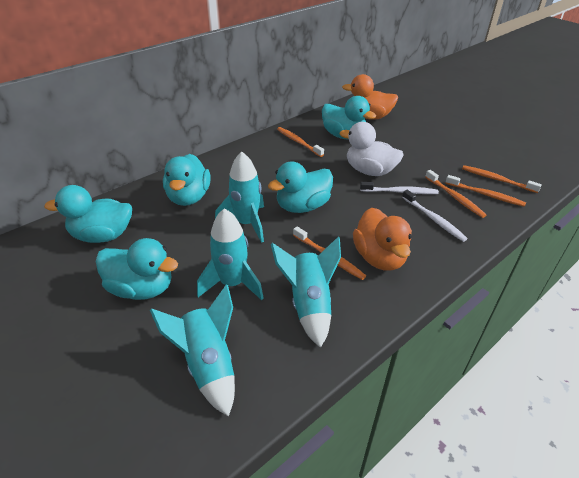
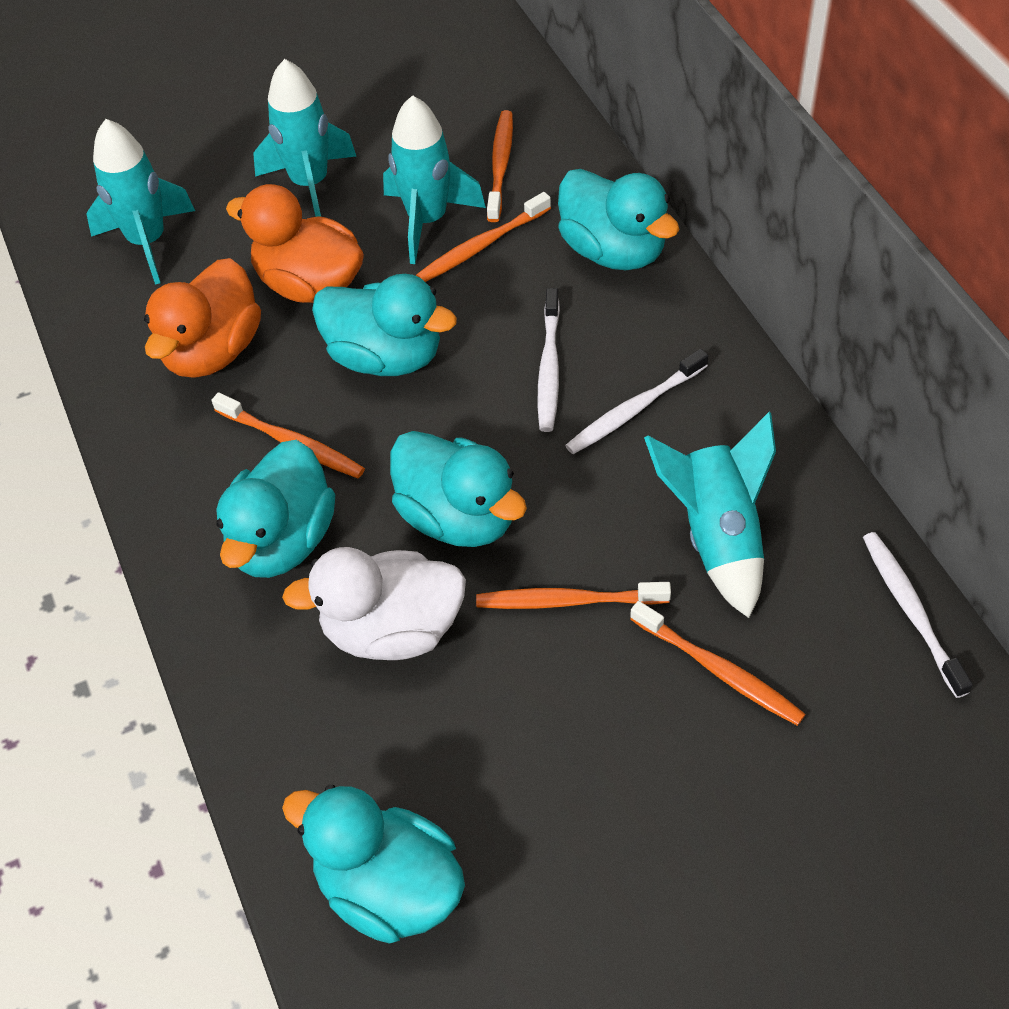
white toothbrush: [360,182,439,194] [402,190,468,242] = 2 -> [538,288,560,432] [565,349,708,454] [863,532,973,698] = 3

